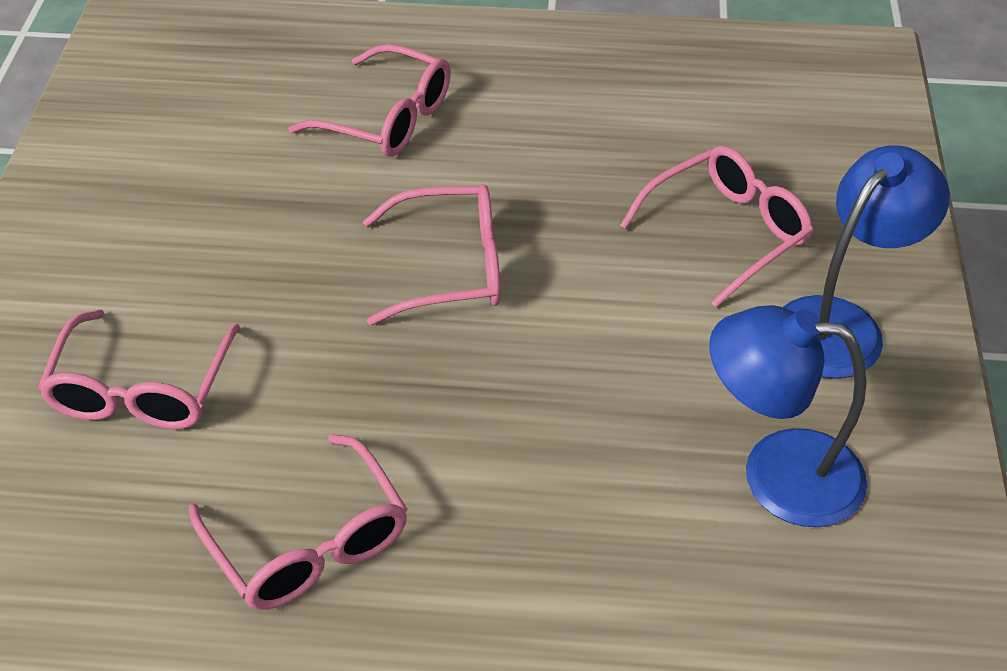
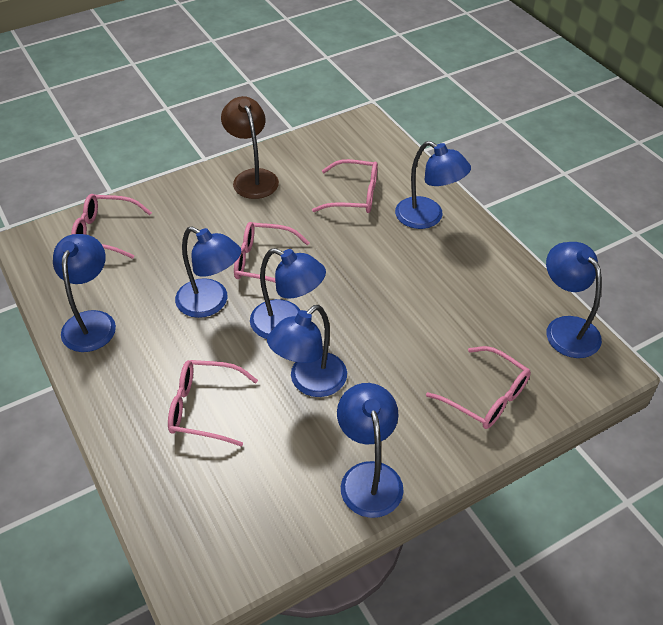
blue lamp: [709,305,867,527] [783,145,950,379] = 2 -> [53,234,116,352] [175,226,241,318] [250,248,326,339] [267,305,347,397] [337,383,404,518] [395,141,471,229] [546,242,602,358] = 7
brown lamp: none = 0 -> [221,96,279,199] = 1

